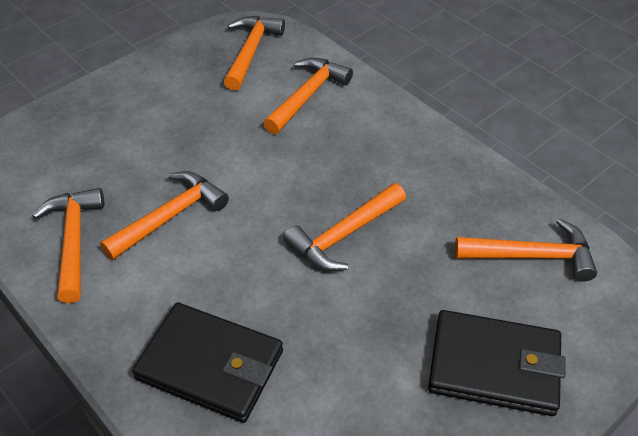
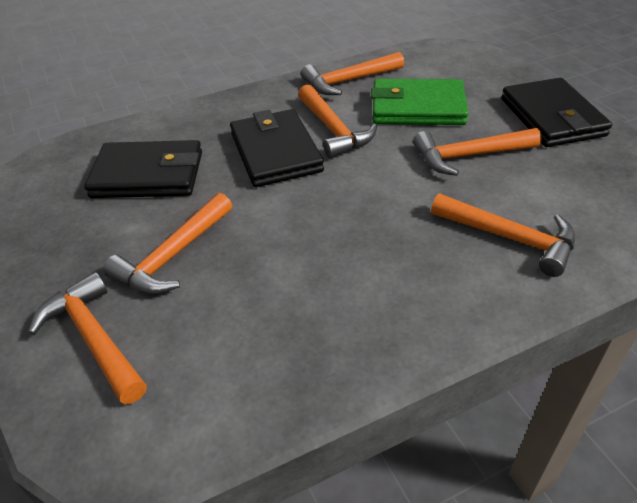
black wallet: [132,302,283,423] [428,310,566,416] = 2 -> [84,140,202,198] [230,109,324,187] [501,78,612,147] = 3
green wallet: none = 0 -> [371,79,469,125] = 1

